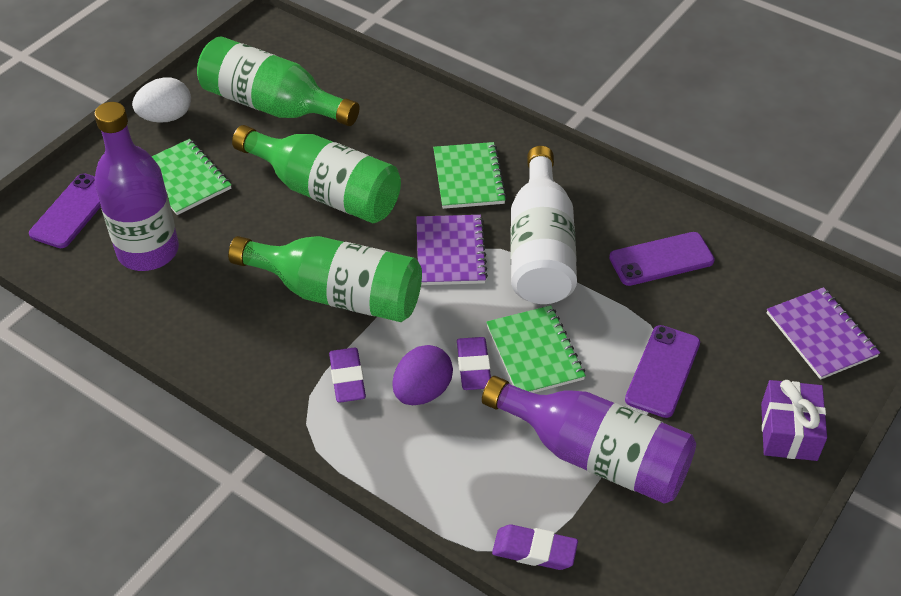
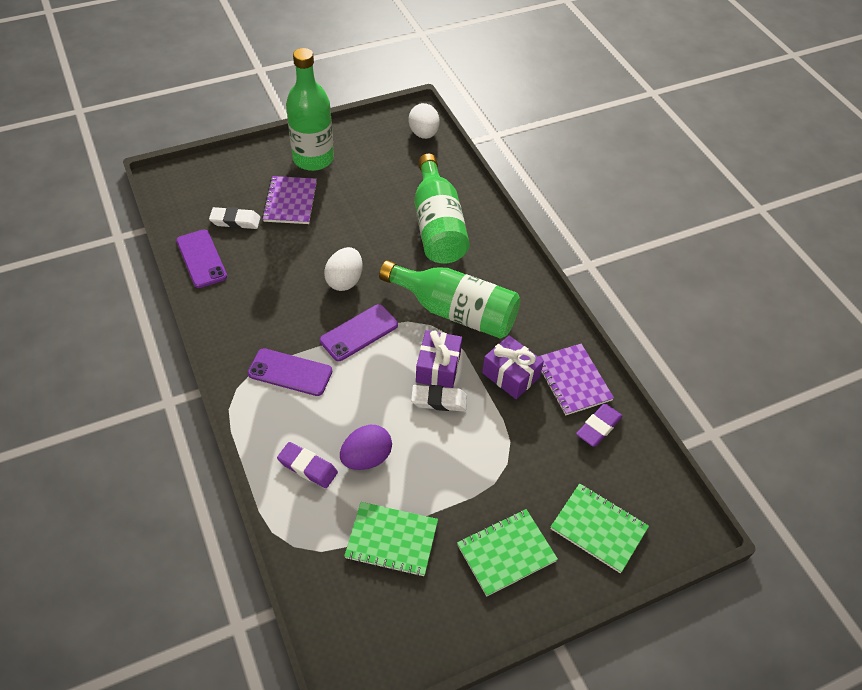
purple bottle: [94,102,179,271] [482,376,696,504] = 2 -> none = 0
purple eraser: [329,348,366,403] [457,337,491,390] [492,524,578,570] = 3 -> [277,442,338,488] [576,404,622,447] = 2
purple gift: [761,380,827,461] = 1 -> [416,330,462,388] [482,335,544,399] = 2
white bottle: [510,146,577,304] = 1 -> none = 0
white egg: [132,77,191,123] = 1 -> [324,247,363,291] [409,103,440,139] = 2
white eraser: none = 0 -> [209,207,261,229] [411,385,467,412] = 2

